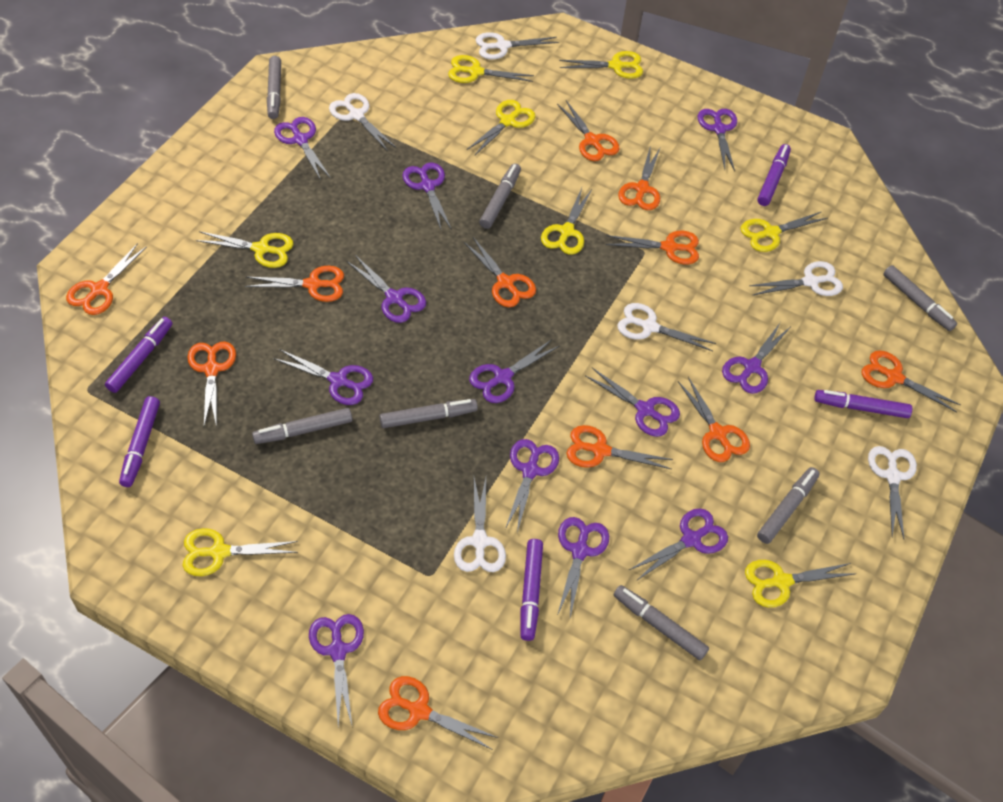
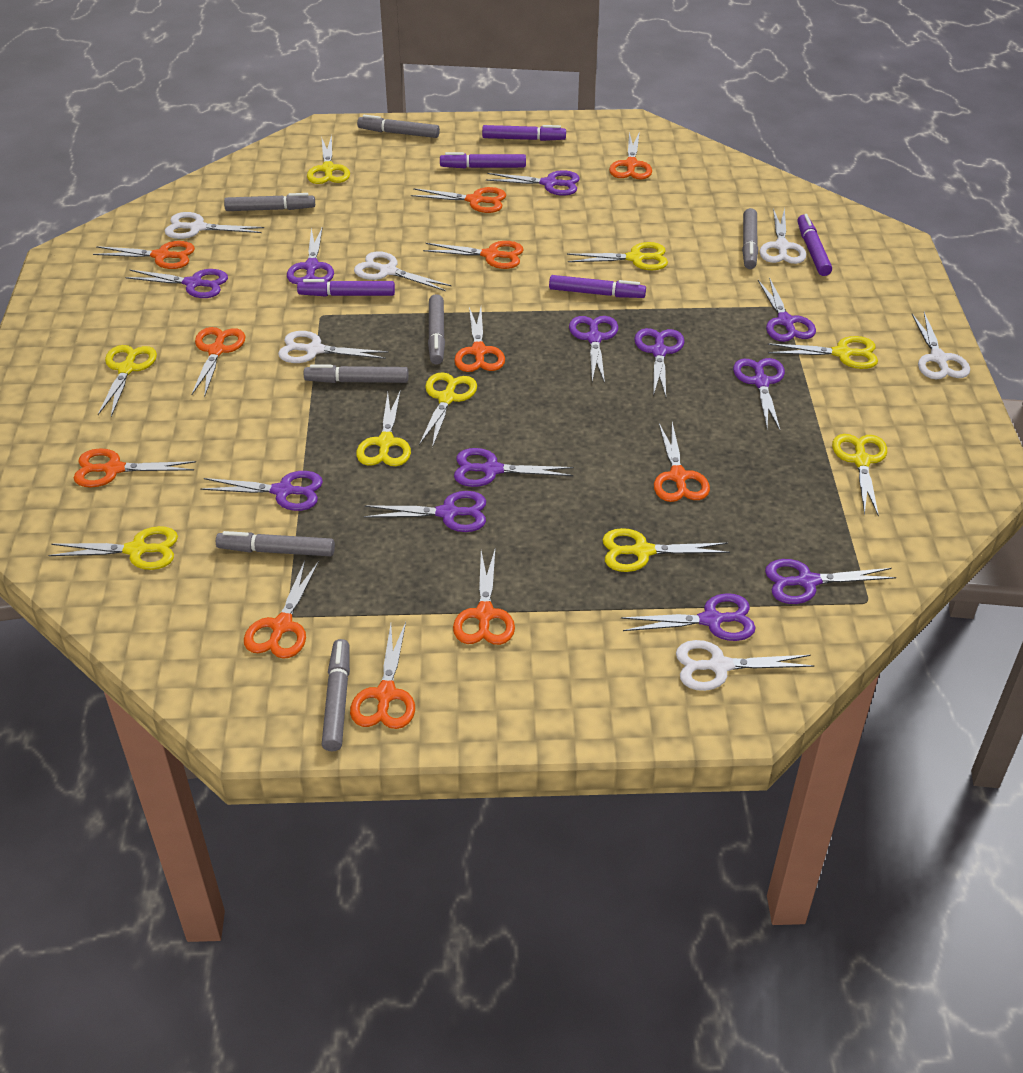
yellow scissors: [182,528,298,576] [196,231,293,268] [448,55,534,83] [467,100,536,155] [541,188,592,255] [559,51,643,79] [741,211,827,252] [745,560,854,607] = 8 -> [48,526,178,570] [98,345,157,417] [307,135,350,184] [356,390,411,466] [419,372,477,448] [567,242,668,270] [602,528,730,572] [767,336,878,369] [832,434,887,517] = 9

